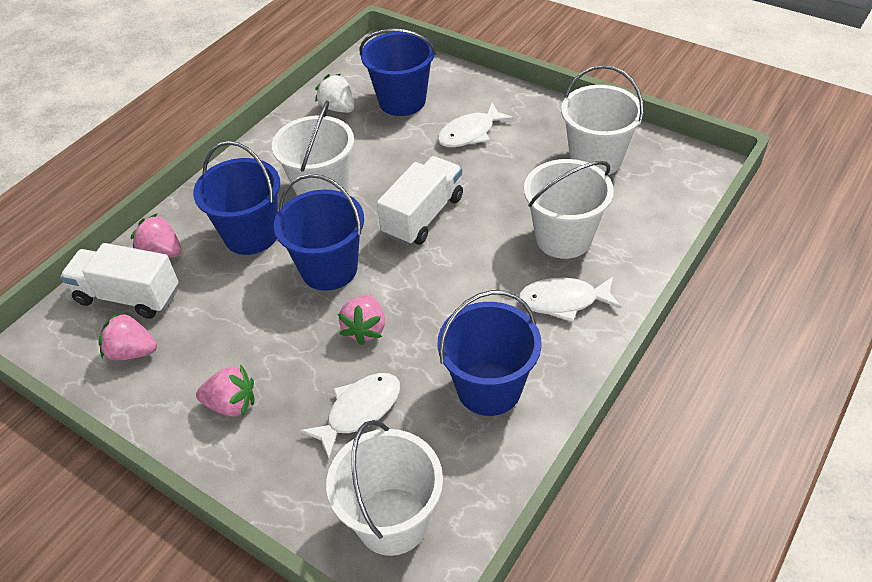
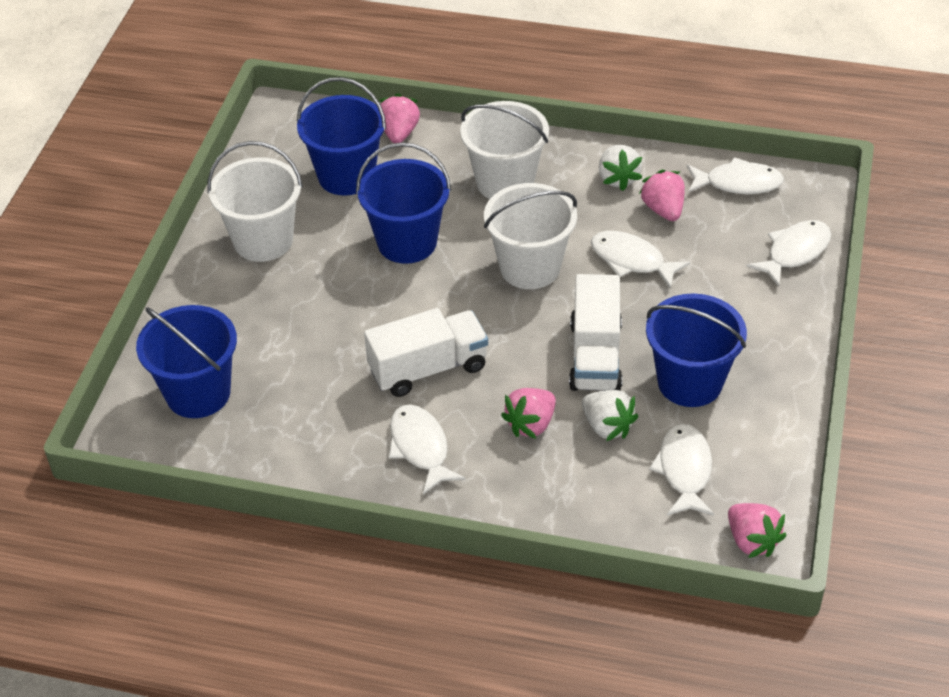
white bucket: [272,101,354,196] [326,420,443,556] [524,159,614,259] [561,65,644,175] = 4 -> [207,141,303,262] [460,101,549,199] [484,183,577,289] = 3
white fish: [300,373,400,459] [438,103,514,148] [519,277,621,322] = 3 -> [389,404,465,495] [591,231,690,289] [649,424,714,516] [687,157,784,194] [746,220,831,287] = 5
white strawberry: [315,74,355,113] = 1 -> [582,390,638,441] [599,145,642,191] = 2

